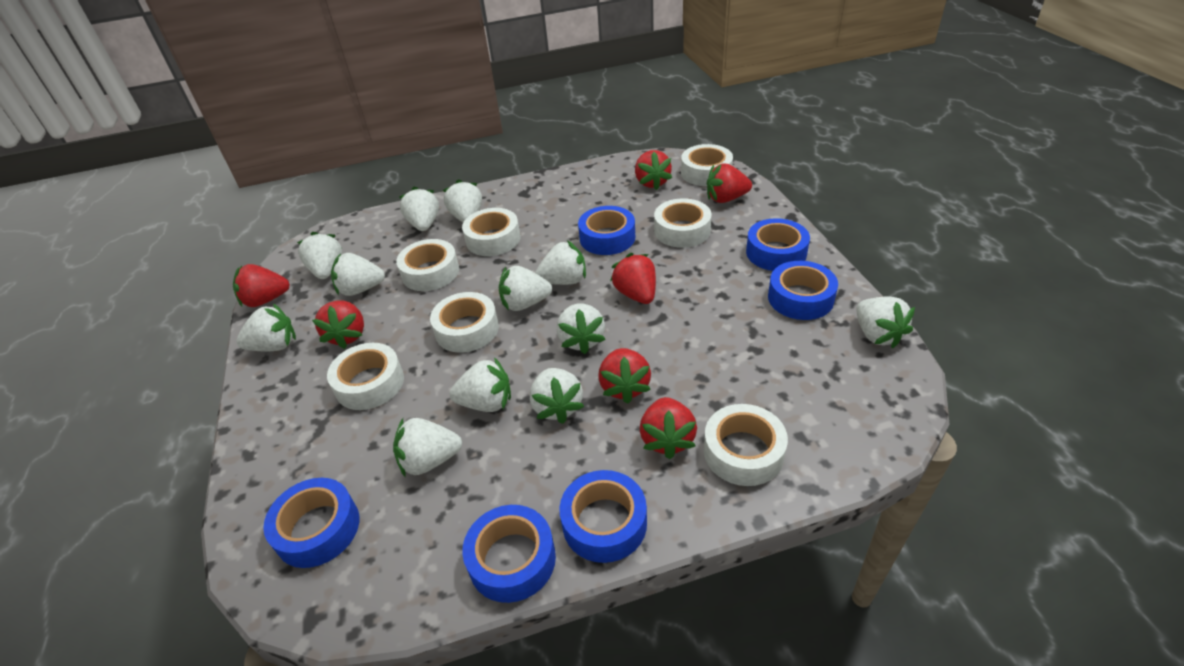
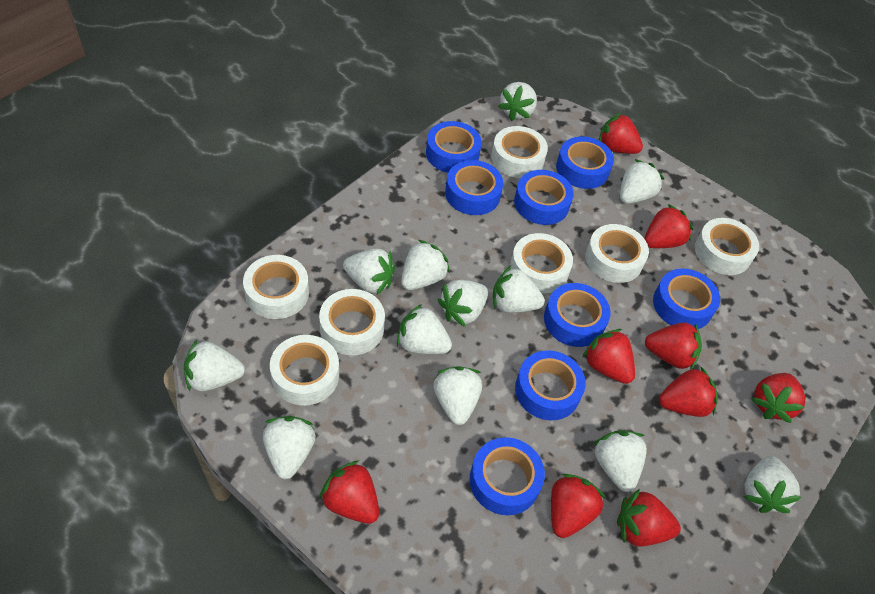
blue tape: [263,478,359,568] [462,505,556,603] [559,470,647,563] [578,206,635,255] [746,218,810,271] [768,261,838,320] = 6 -> [426,121,482,173] [445,160,503,215] [470,437,545,515] [514,170,573,225] [515,351,586,420] [544,283,611,347] [556,136,614,189] [653,269,720,329] = 8
red strawberry: [233,264,290,307] [312,301,364,349] [598,348,651,404] [610,253,656,304] [635,150,672,190] [640,397,697,459] [707,163,752,203] = 7 -> [319,460,379,524] [551,474,606,538] [582,329,635,384] [599,113,643,154] [617,489,681,546] [644,204,693,248] [645,322,702,370] [659,366,718,417] [751,373,805,423] = 9

